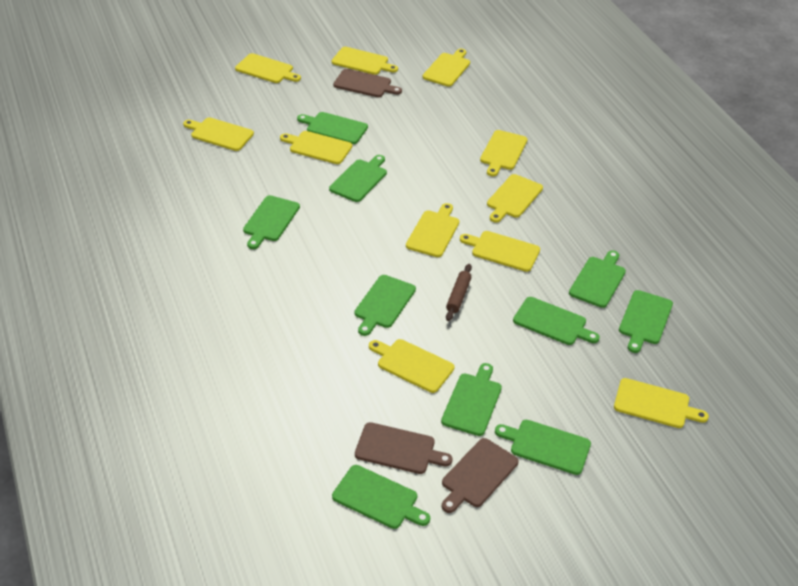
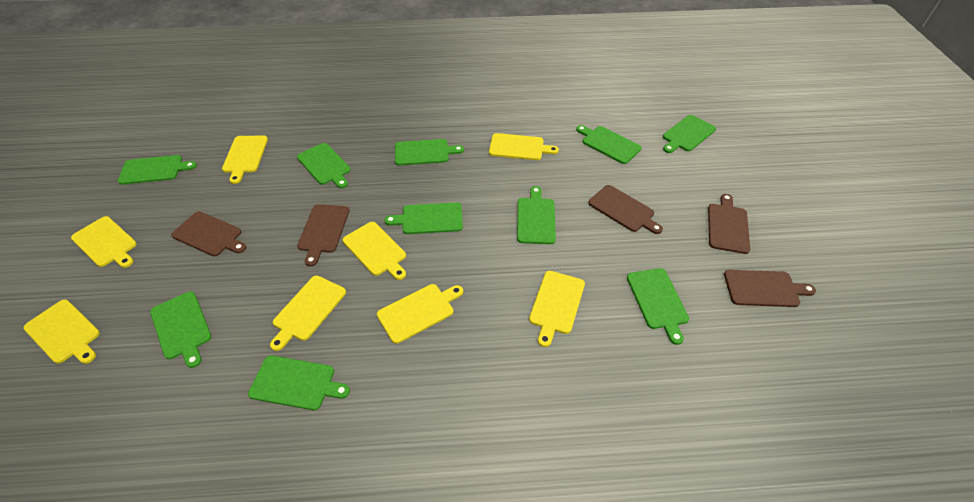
brown cutting board: [333,69,402,97] [355,422,453,474] [442,438,519,513] = 3 -> [171,212,246,256] [297,204,349,266] [588,185,663,234] [708,194,750,254] [724,270,816,307] = 5
brown rolling pin: [446,264,472,321] = 1 -> none = 0
yellow cutting board: [183,117,254,151] [235,53,301,83] [280,131,352,164] [332,47,398,75] [369,339,454,393] [406,203,459,257] [423,49,470,87] [460,231,540,272] [480,130,527,176] [487,174,543,223] [614,378,709,428] = 11 -> [23,299,100,364] [71,216,137,268] [222,135,268,184] [270,276,346,351] [343,222,406,280] [377,284,463,344] [489,133,559,160] [529,271,585,347] = 8

